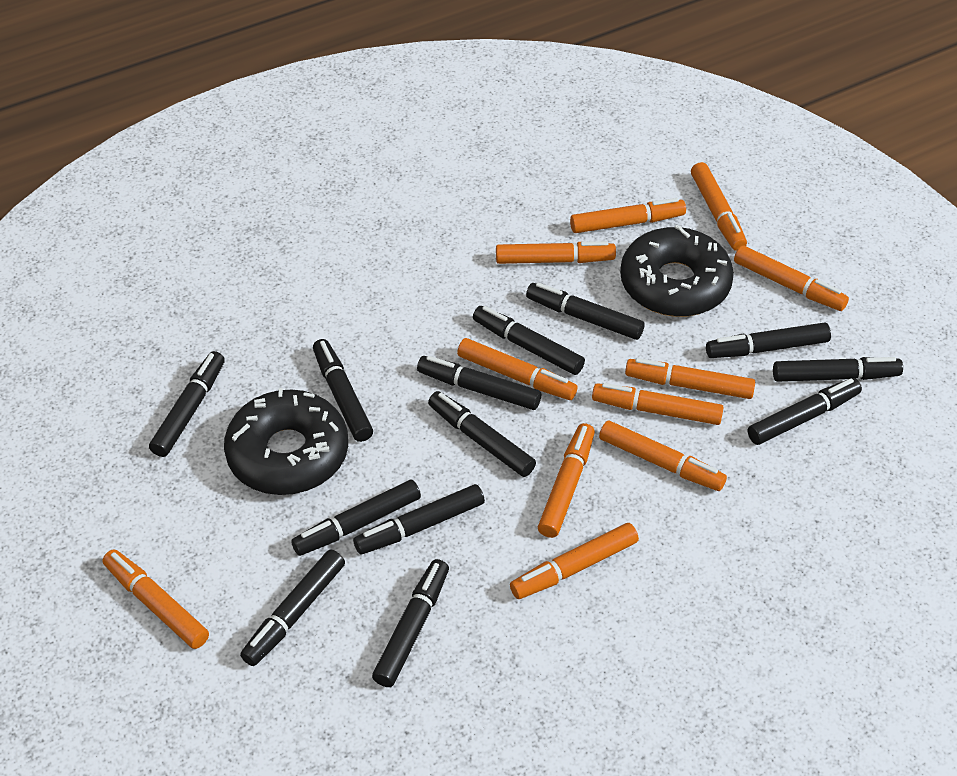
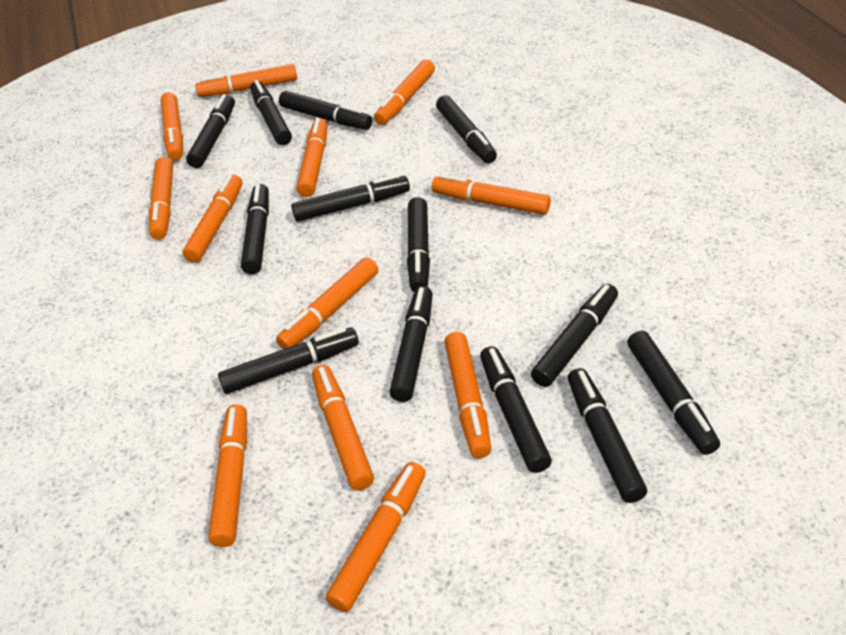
black donut: [224,388,348,495] [620,225,734,317] = 2 -> none = 0
orange marker: [102,549,209,649] [457,338,578,400] [496,241,616,264] [510,523,639,599] [538,423,595,538] [570,198,686,233] [592,383,724,425] [599,420,727,491] [625,358,755,399] [691,162,747,251] [734,245,849,311] = 11 -> [149,157,173,240] [160,92,183,161] [182,175,242,263] [195,64,297,97] [208,404,247,547] [276,257,378,349] [296,118,328,197] [312,365,374,491] [326,462,426,612] [374,60,435,125] [432,174,551,215] [444,332,491,458] = 12

